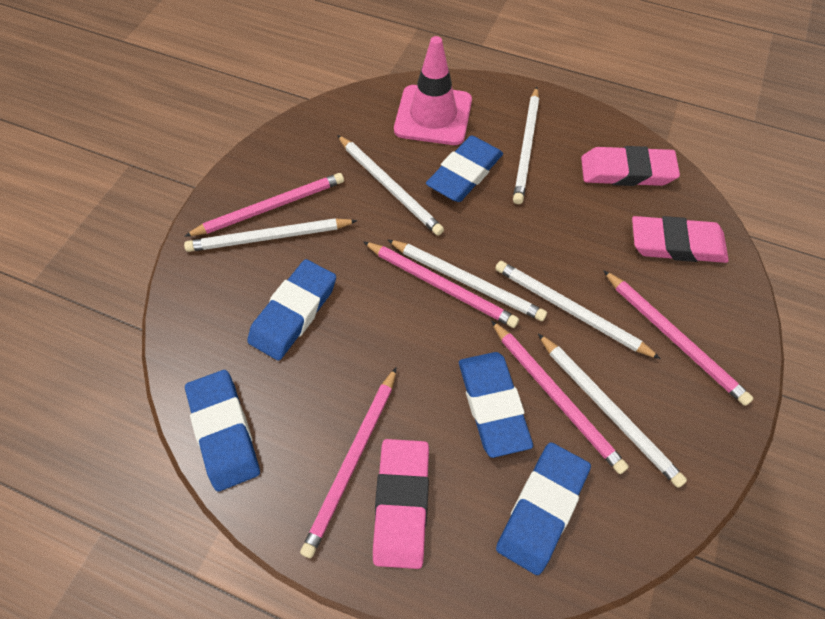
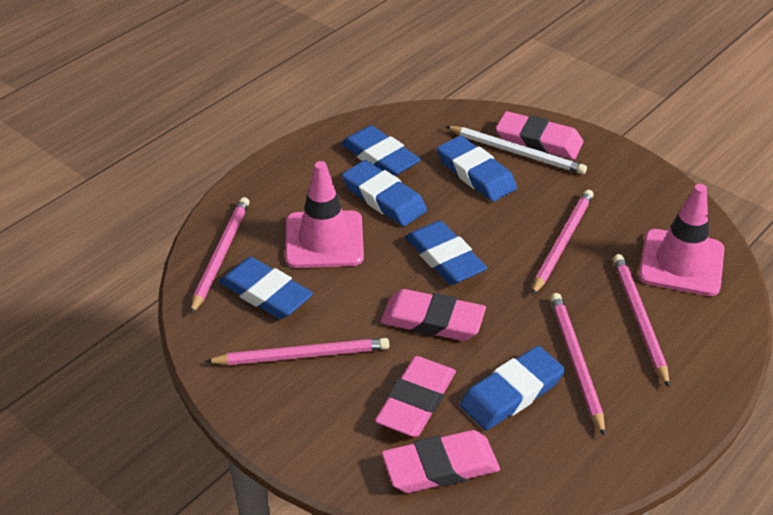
blue eraser: [185,370,260,492] [247,259,336,361] [426,136,503,202] [459,352,533,458] [496,442,591,575] = 5 -> [219,257,313,319] [341,125,421,176] [342,160,427,226] [405,221,487,285] [437,136,517,202] [460,346,565,430] = 6
pink eraser: [373,439,429,569] [581,146,680,186] [632,216,729,263] = 3 -> [375,356,456,437] [381,289,486,341] [382,430,500,493] [496,111,584,160] = 4
pink traffic cone: [394,36,472,145] = 1 -> [285,161,364,268] [639,184,724,296] = 2
white pencil: [184,218,358,252] [337,135,444,236] [388,240,547,321] [495,261,661,359] [513,87,539,204] [538,334,687,488] = 6 -> [445,126,587,174] = 1

